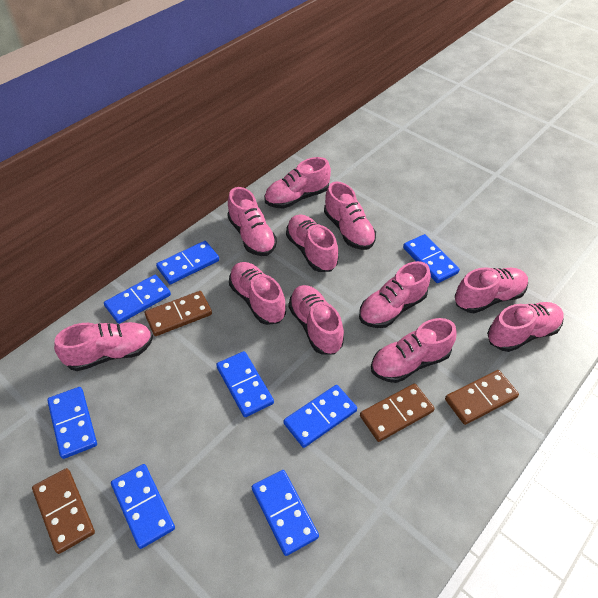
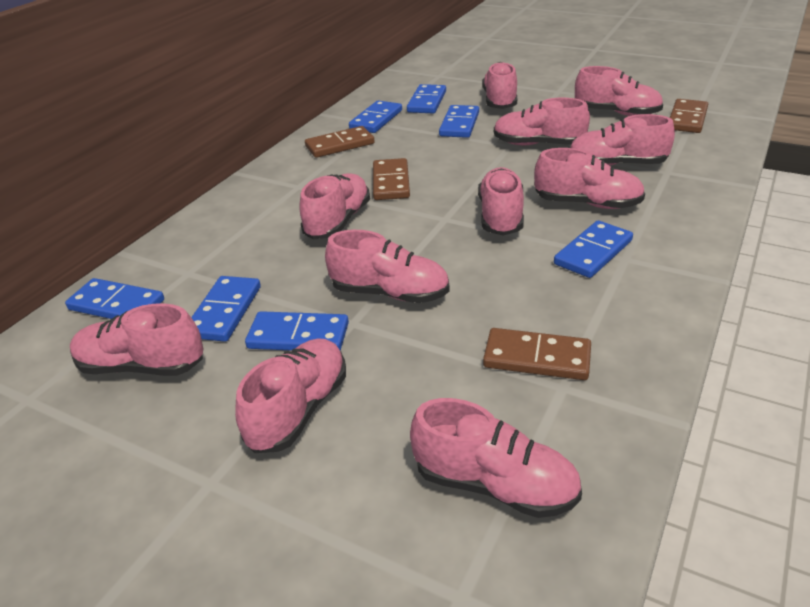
blue domino: [47,387,97,459] [104,275,171,324] [111,464,175,549] [156,241,219,285] [216,351,274,417] [252,470,319,556] [284,385,357,448] [403,234,460,283] = 8 -> [65,278,164,319] [191,276,261,342] [245,311,349,351] [349,100,402,133] [407,84,446,113] [439,105,479,138] [554,221,633,278] = 7

